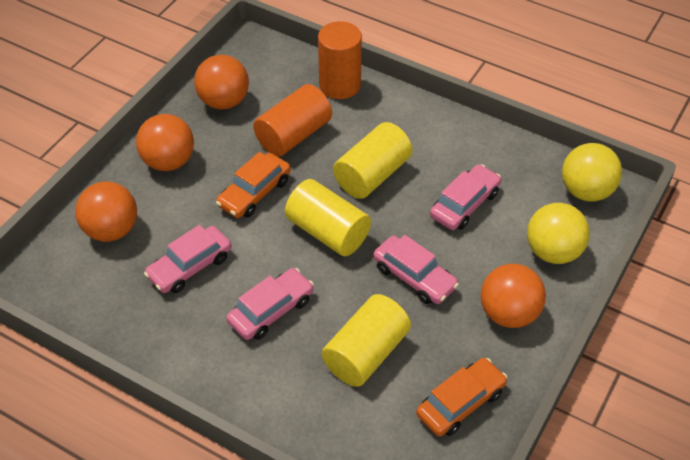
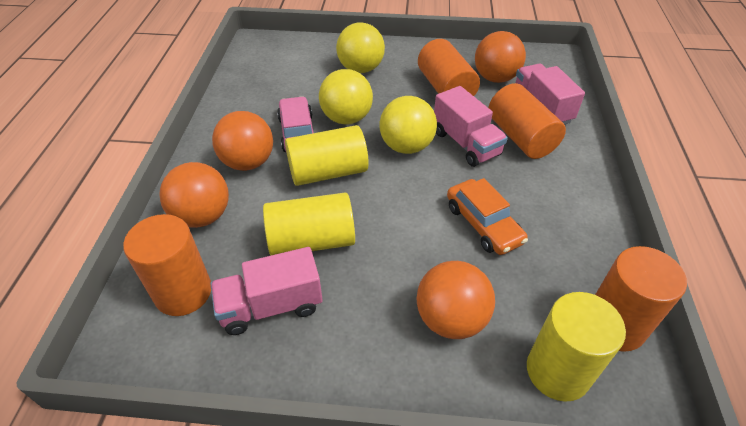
orange car: [216,152,291,218] [416,358,507,437] = 2 -> [447,178,528,255] = 1
orange cylinder: [253,84,332,157] [318,21,362,99] = 2 -> [123,214,211,316] [418,39,480,96] [488,83,566,159] [595,246,687,352] = 4
pink car: [144,225,232,293] [227,268,314,340] [373,235,459,304] [430,164,501,230] = 4 -> [277,96,314,152] = 1
pink truck: none = 0 -> [211,247,323,335] [434,86,508,167] [516,64,585,124] = 3
yellow ball: [527,203,590,264] [562,143,622,201] = 2 -> [319,69,373,125] [336,22,385,73] [380,96,437,154] = 3

